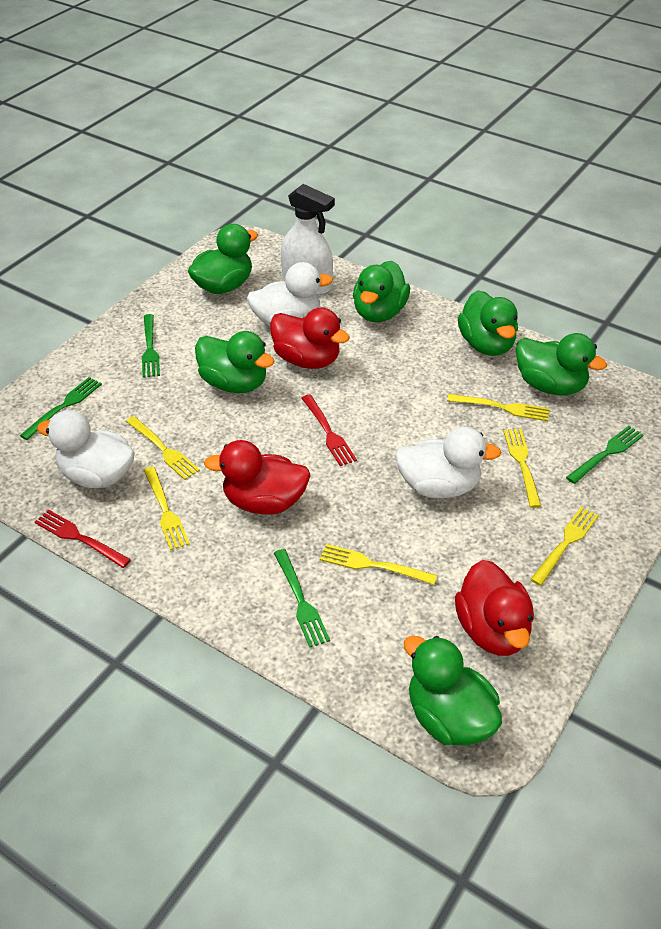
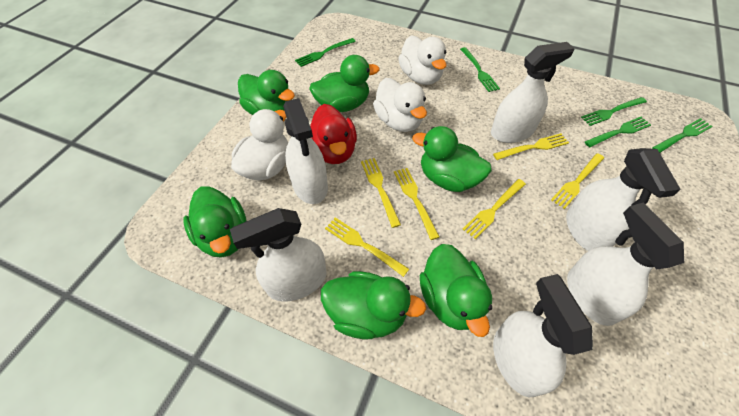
green fork: [20,377,102,440] [142,314,160,378] [274,549,330,647] [566,426,644,484] = 4 -> [295,38,356,67] [460,47,500,92] [581,97,647,126] [585,117,651,147] [652,118,713,153] = 5
red duck: [204,440,311,515] [270,307,350,369] [455,560,534,656] = 3 -> [310,104,357,164] = 1
red fork: [35,509,131,568] [302,395,357,466] = 2 -> none = 0
white spray bottle: [281,184,335,295] = 1 -> [230,208,326,302] [283,98,328,204] [491,42,575,143] [493,274,593,397] [566,148,681,251] [567,202,684,326] = 6

